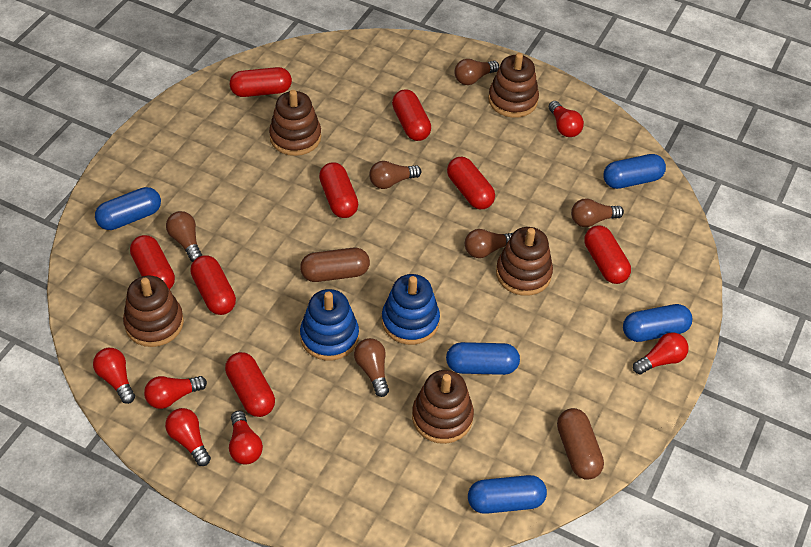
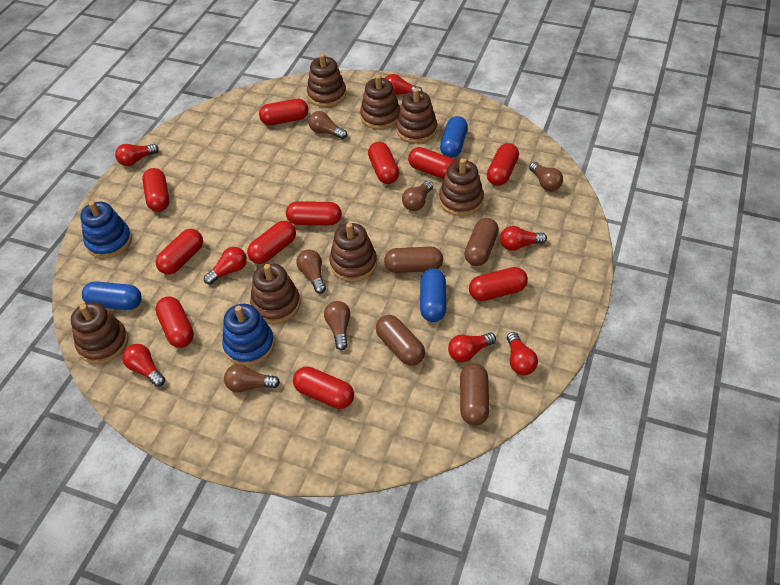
blue capsule: [95,187,161,230] [446,342,520,375] [468,475,547,514] [603,154,666,189] [623,304,692,342] = 5 -> [82,281,142,310] [420,268,446,322] [440,116,468,158] = 3
brown capsule: [300,248,370,282] [557,408,604,480] = 2 -> [376,315,425,365] [384,247,443,273] [460,363,489,425] [464,218,499,266] = 4
brown stacking toy: [123,276,184,347] [269,90,321,156] [412,370,474,444] [488,53,539,118] [496,227,553,296] = 5 -> [71,302,128,364] [250,263,300,324] [307,53,346,107] [329,223,377,282] [360,75,400,130] [396,88,437,143] [439,158,484,216] = 7
red capsule: [130,235,175,289] [190,256,236,315] [225,352,275,417] [230,67,292,97] [319,162,358,218] [392,89,431,141] [447,157,495,209] [584,225,631,284] = 8 -> [142,168,170,212] [155,297,194,348] [156,229,203,275] [247,221,296,264] [259,99,308,125] [286,201,341,225] [293,366,354,409] [368,142,399,184] [408,147,455,179] [469,267,528,301] [487,143,519,186] = 11
red light bulb: [93,348,135,404] [144,376,207,409] [165,408,211,466] [229,411,263,465] [549,101,584,137] [633,332,689,374] = 6 -> [115,144,159,166] [122,344,165,387] [204,247,247,285] [385,74,422,95] [448,333,496,362] [500,226,547,251] [507,332,538,375] = 7

